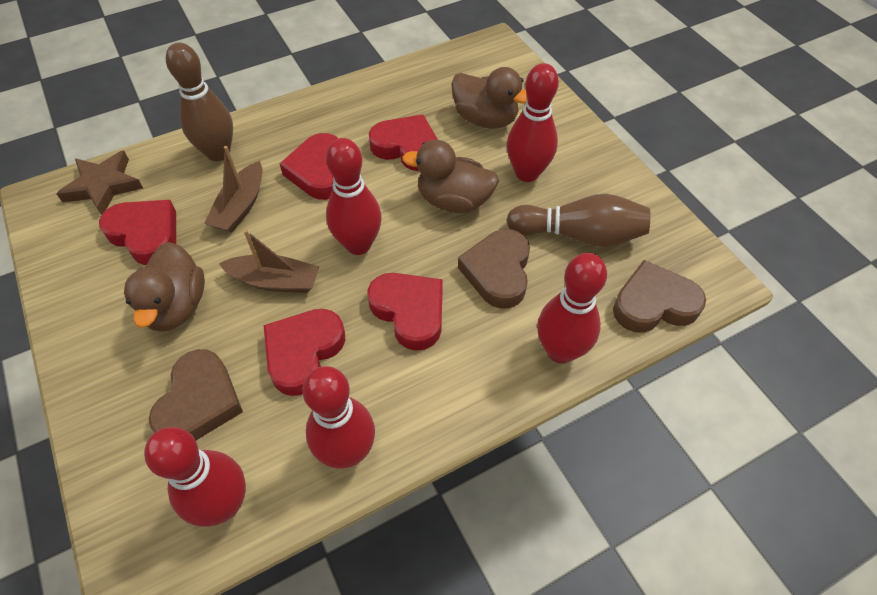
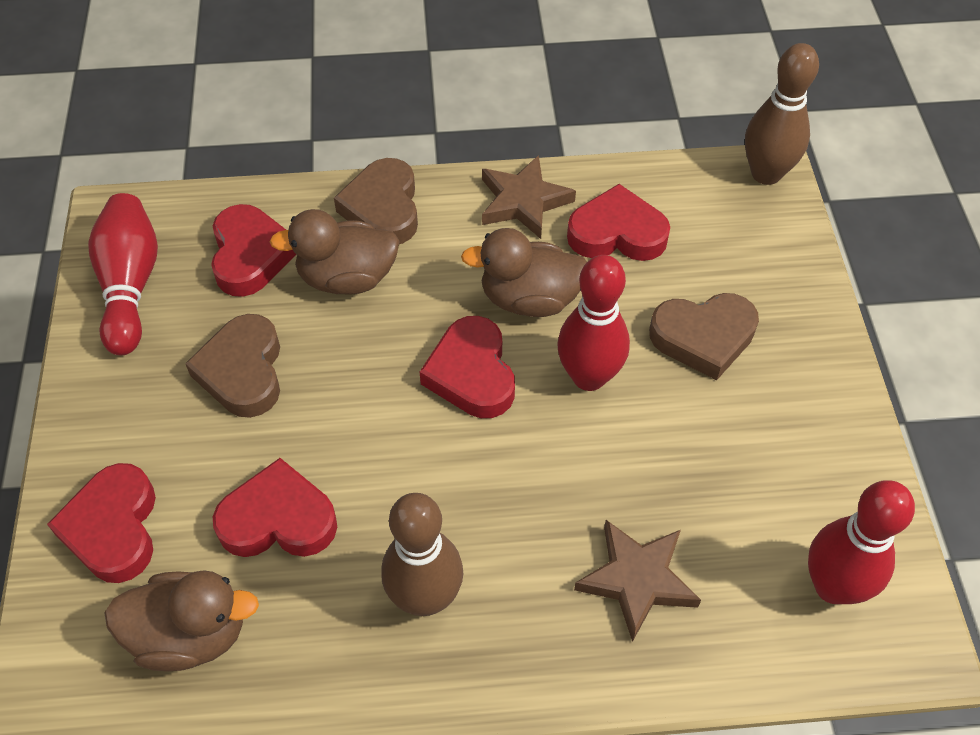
brown boat: [204,146,262,232] [219,229,320,293] = 2 -> none = 0
brown star: [56,150,143,215] = 1 -> [482,155,576,239] [574,520,701,642] = 2
red bowling pin: [144,427,246,527] [303,366,375,469] [326,138,382,255] [507,63,559,182] [537,253,607,364] = 5 -> [88,193,158,355] [557,255,630,391] [808,480,915,604] = 3

